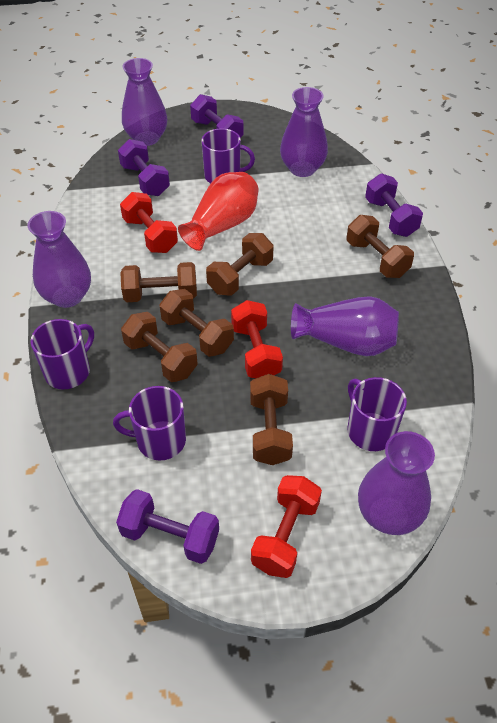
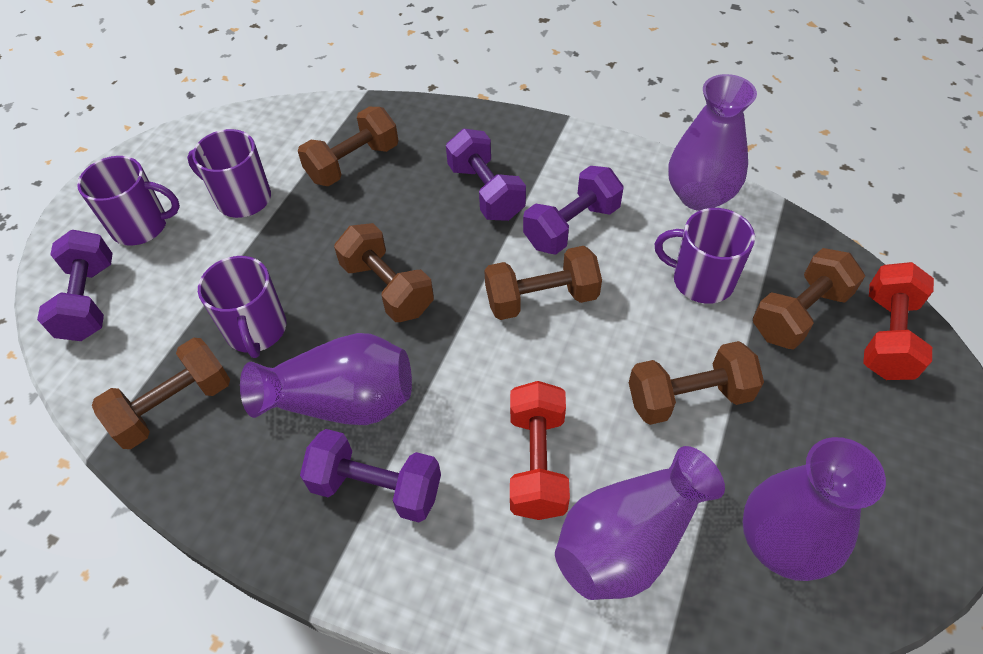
purple vase: [28,211,91,308] [122,58,167,146] [280,87,328,177] [291,296,399,356] [358,431,435,535] = 5 -> [240,333,412,425] [555,446,725,600] [668,74,757,211] [743,437,886,581] = 4
red dumbbell: [120,192,178,253] [231,300,283,378] [251,475,322,578] = 3 -> [510,381,570,520] [863,262,934,380] = 2
red vase: [178,172,259,251] = 1 -> none = 0

